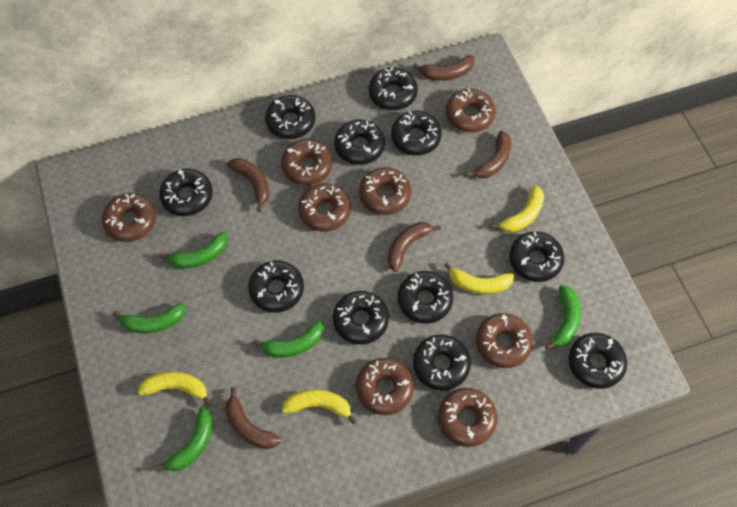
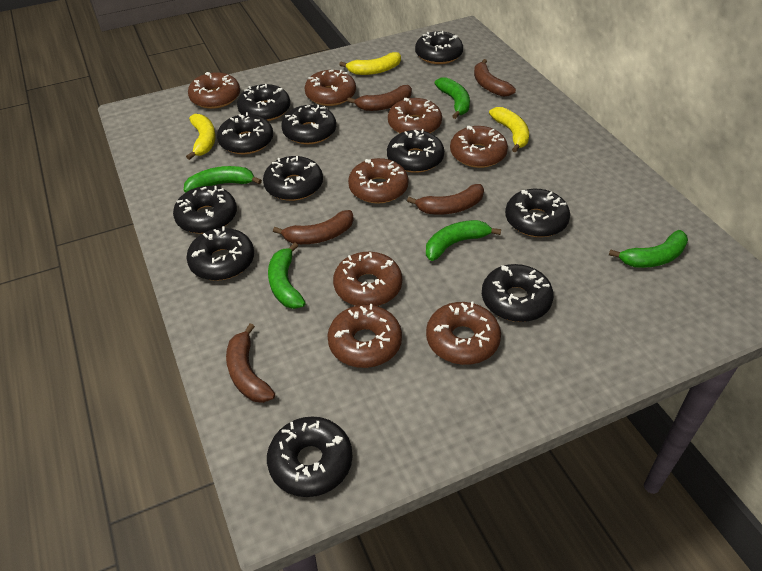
yellow banana: [138,372,212,406] [282,389,357,424] [444,262,514,294] [492,185,544,232] = 4 -> [186,114,216,160] [339,52,401,75] [489,107,529,152] = 3

